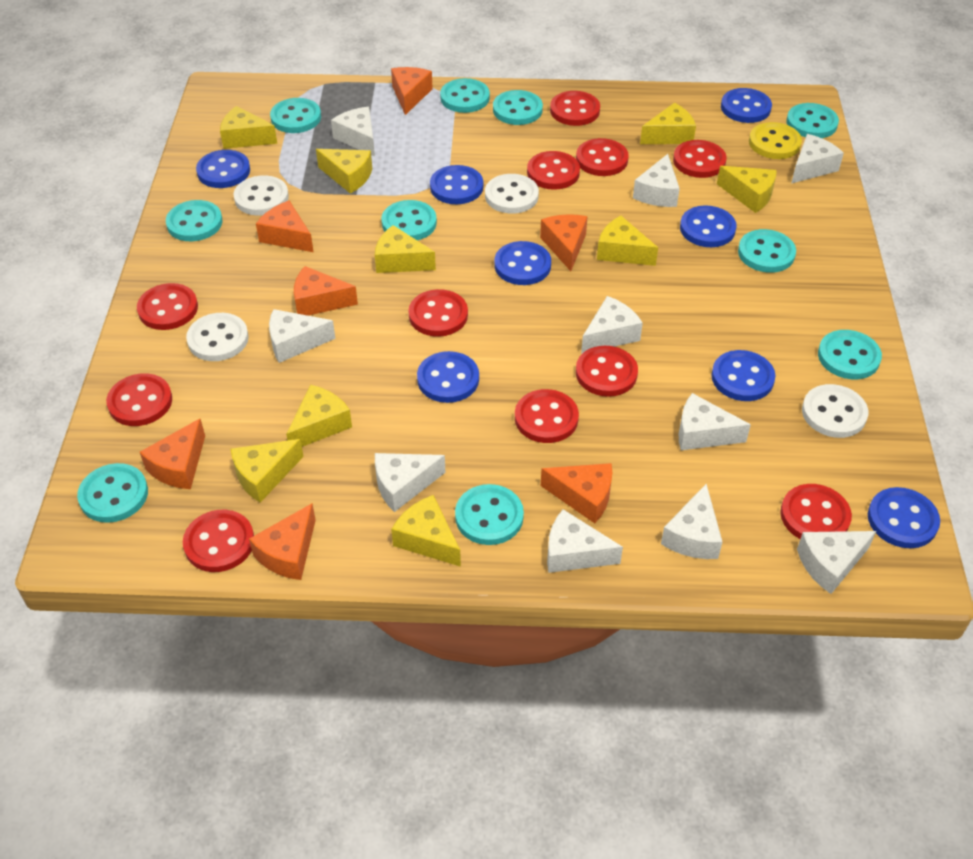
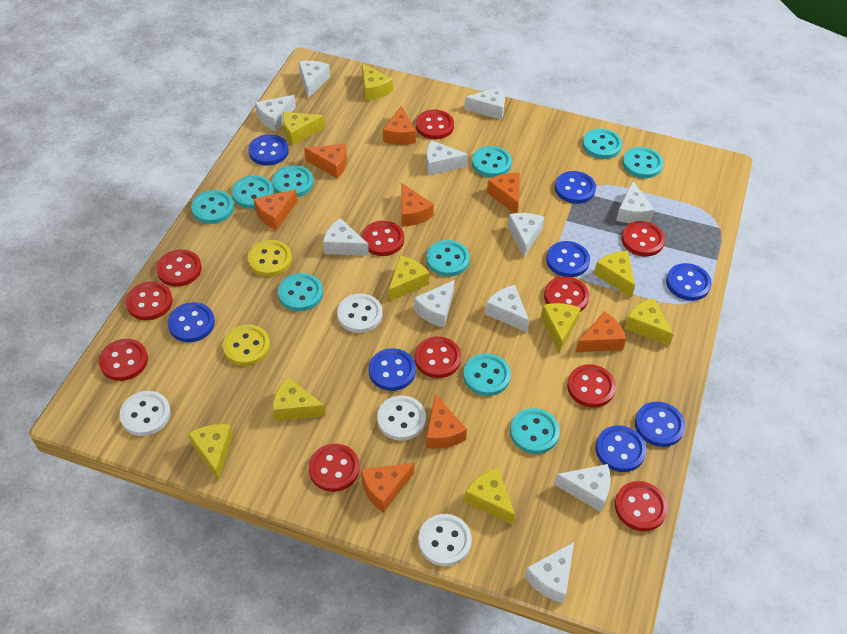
orange cheese: [140,419,205,489] [249,504,316,580] [256,201,313,252] [294,266,358,316] [391,67,433,115] [540,214,588,271] [541,463,612,523] = 7 -> [254,189,298,230] [304,144,347,178] [361,463,414,513] [383,106,416,145] [401,183,434,226] [426,394,467,449] [487,173,520,213] [576,311,626,352] = 8
white cheese: [269,309,335,363] [331,107,375,157] [375,453,446,512] [547,509,623,573] [581,296,643,354] [633,154,680,207] [661,484,722,559] [679,393,751,450] [791,134,844,184] [797,531,876,594] = 10 -> [255,95,296,131] [299,61,330,98] [323,218,369,256] [414,280,455,327] [426,140,468,176] [464,87,505,120] [485,285,529,332] [508,213,544,257] [525,542,574,603] [554,464,611,512] [616,181,654,223] = 11
yellow button: [749,122,802,159] = 1 -> [223,325,270,366] [248,240,292,277] = 2

